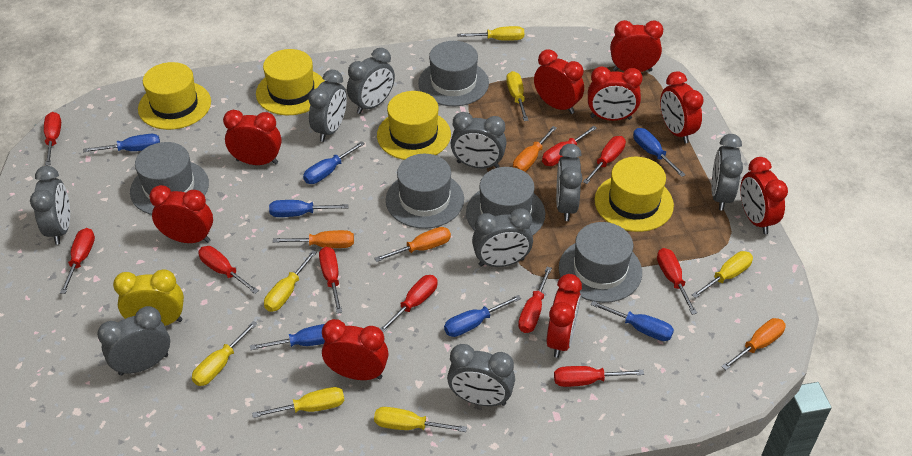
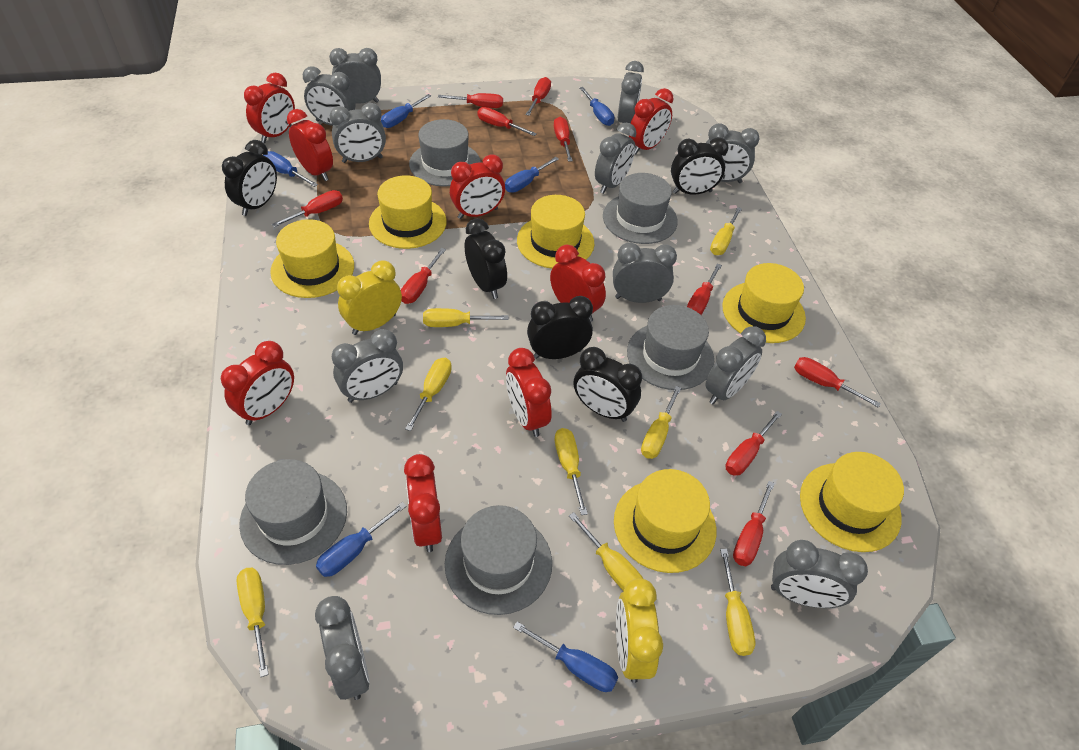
black clock: none = 0 -> [222,140,277,216] [464,218,507,299] [527,296,593,359] [574,347,642,422] [671,137,729,195] = 5
blue screwdriver: [83,134,160,152] [250,324,325,350] [269,200,349,217] [303,141,365,184] [444,295,521,337] [591,301,674,341] [633,128,685,177] = 7 -> [263,151,318,187] [316,502,407,577] [381,94,431,128] [505,157,559,193] [513,622,618,692] [579,87,615,126] = 6
grey clock: [30,166,70,244] [97,306,170,376] [308,70,347,142] [347,48,395,114] [447,344,515,406] [451,112,507,168] [472,208,533,267] [556,144,583,221] [711,134,743,211] = 9 -> [303,67,356,126] [315,596,370,700] [329,48,381,104] [330,103,386,163] [332,329,403,403] [595,123,636,194] [613,242,677,303] [618,61,644,123] [705,326,766,405] [706,123,760,183] [771,540,868,608] = 11
orange screwdriver: [273,230,354,248] [374,227,451,262] [513,126,557,172] [721,318,786,370] = 4 -> none = 0
red clock: [149,185,213,243] [223,110,282,165] [322,319,389,380] [534,49,584,114] [546,274,582,358] [588,66,643,121] [610,20,663,72] [660,71,704,144] [740,157,788,234] = 9 -> [221,341,294,425] [244,73,295,143] [287,109,333,181] [404,454,442,552] [450,154,505,219] [506,348,552,437] [550,245,606,322] [629,88,674,154] = 8
yellow clock: [113,270,184,326] = 1 -> [337,261,402,335] [616,578,663,683] = 2
yellow hat: [138,62,211,130] [256,49,325,115] [377,91,451,160] [595,157,674,232] = 4 -> [270,219,354,298] [369,175,447,249] [517,195,594,269] [614,469,716,573] [722,263,806,343] [800,452,904,552] = 6
yellow screwdriver: [192,321,258,386] [252,387,345,418] [264,250,317,312] [374,407,467,432] [457,26,524,41] [506,71,529,121] [692,251,753,298] = 7 -> [236,568,269,677] [405,358,452,431] [423,308,509,327] [555,428,588,515] [569,512,643,591] [641,386,681,459] [710,207,742,255] [720,549,755,656] = 8

